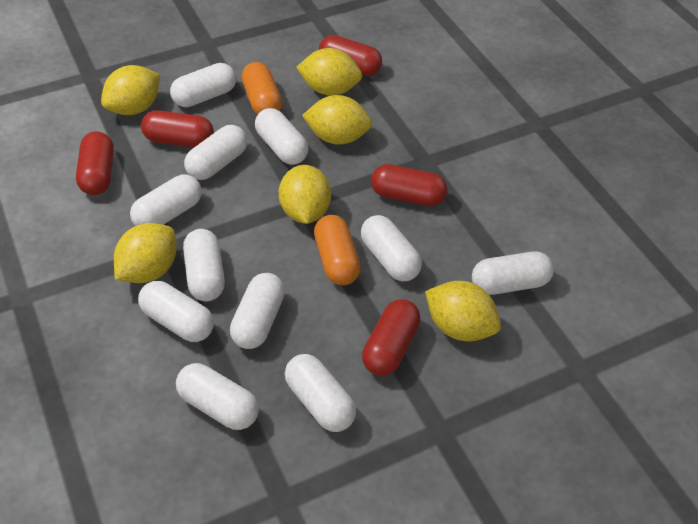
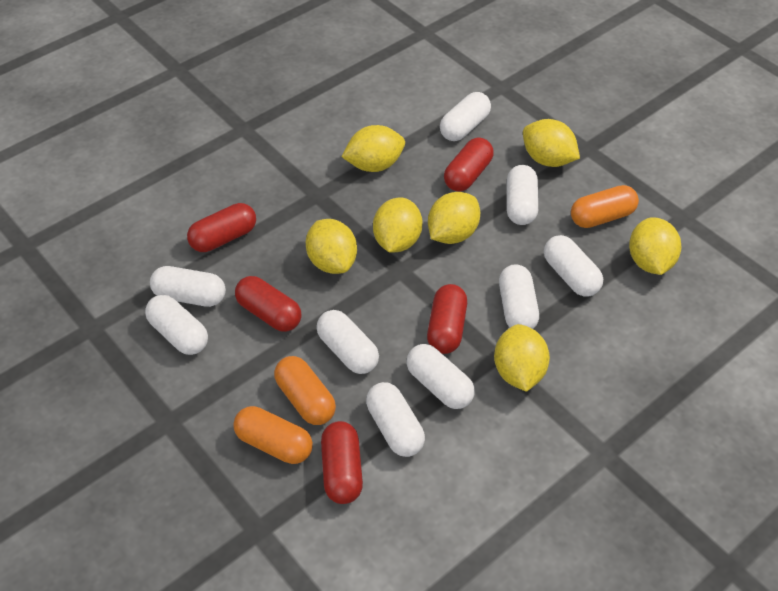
orange capsule: [242,62,282,115] [314,215,361,285] = 2 -> [233,406,313,464] [274,356,336,425] [571,185,639,228] = 3
white capsule: [130,174,202,226] [138,281,214,342] [170,63,236,107] [176,363,259,430] [183,229,225,302] [184,125,247,180] [230,273,285,349] [255,108,308,165] [285,354,356,432] [361,215,422,281] [472,251,554,295] = 11 -> [145,295,208,355] [150,266,226,307] [316,310,379,374] [366,382,425,457] [406,344,475,409] [440,92,491,141] [499,264,539,329] [507,165,538,225] [544,235,603,297] = 9
yellow lemon: [101,65,160,115] [114,223,176,283] [279,165,331,224] [296,48,362,96] [302,95,372,145] [425,281,501,341] = 6 -> [306,219,357,274] [342,125,405,172] [373,197,422,252] [428,192,480,244] [494,324,550,392] [523,119,580,167] [629,217,681,275] = 7

